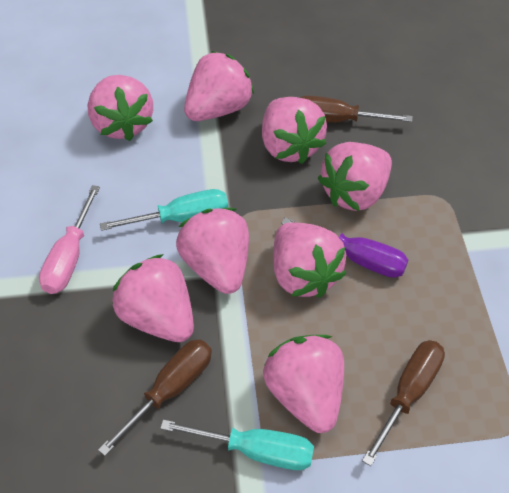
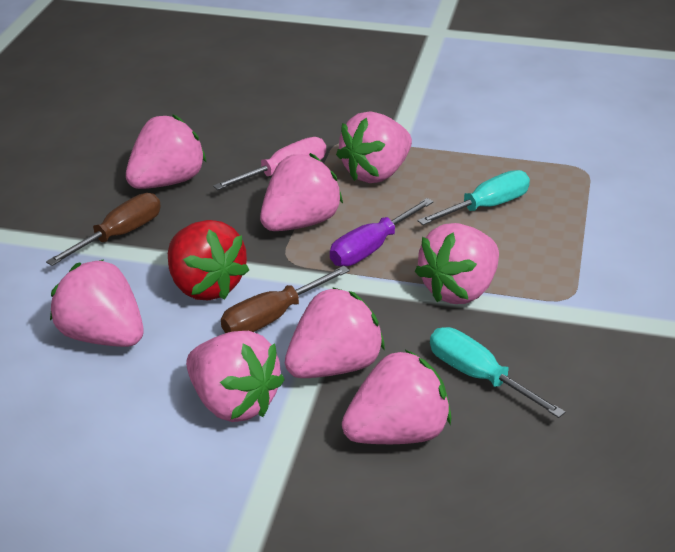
brown screwdriver: [98,339,212,456] [300,96,413,123] [362,340,445,466] = 3 -> [46,193,161,266] [221,266,350,333] = 2
red strawberry: none = 0 -> [168,220,249,300] = 1

